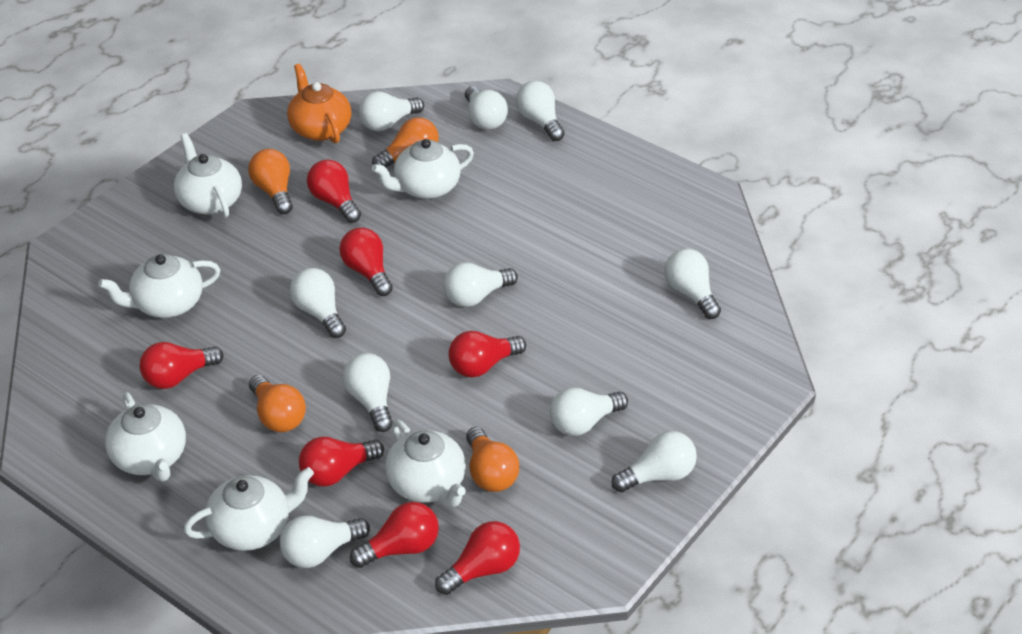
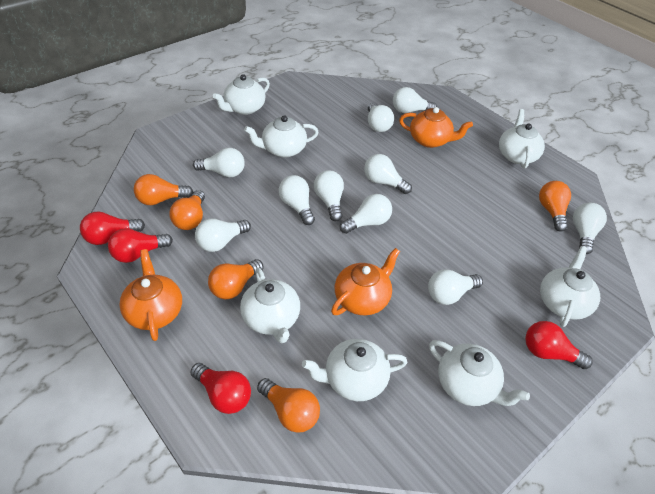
orange light bulb: [248,149,293,214] [249,375,306,432] [372,117,439,168] [466,427,519,492] = 4 -> [134,174,193,205] [169,190,205,230] [208,259,263,299] [257,378,320,433] [539,181,571,232] = 5
orange teapot: [287,64,352,144] = 1 -> [119,249,182,341] [331,248,400,315] [399,107,473,148] = 3
red light bulb: [140,342,223,389] [299,437,384,487] [307,160,361,223] [339,228,393,296] [350,502,439,568] [435,521,520,595] [449,331,526,378] = 7 -> [80,211,145,245] [108,228,173,263] [190,363,251,414] [525,321,593,369] = 4
white teapot: [98,254,220,318] [105,392,186,481] [174,133,242,218] [184,467,314,551] [372,139,474,199] [385,420,466,507] = 6 -> [213,74,270,115] [240,268,300,343] [244,115,319,158] [302,339,407,401] [429,340,530,406] [499,109,545,168] [540,246,600,327] = 7

